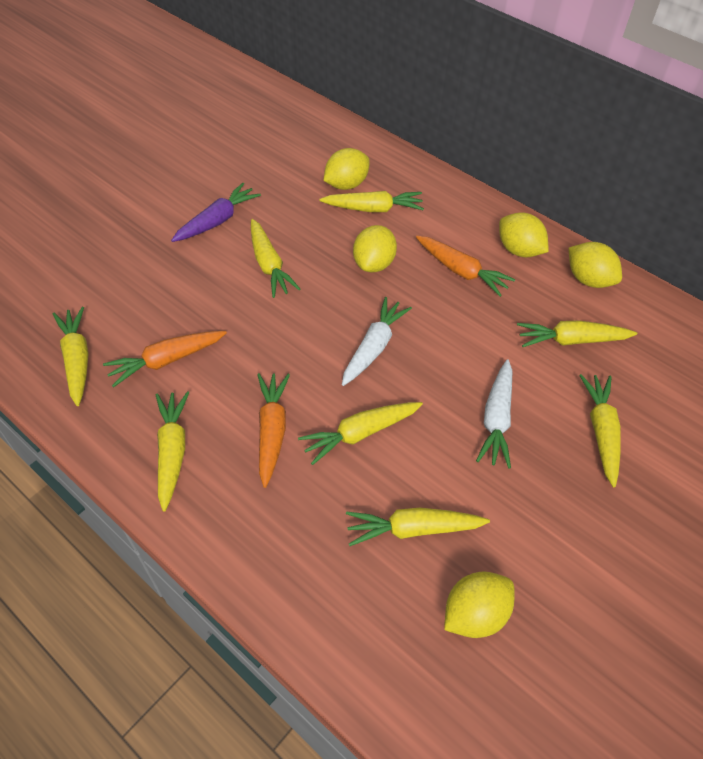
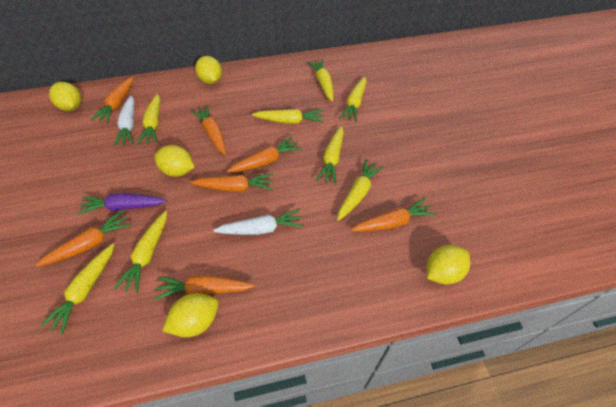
orange carrot: [103,331,227,388] [257,373,290,488] [416,236,515,297] = 3 -> [36,210,131,267] [91,76,134,123] [154,275,255,300] [191,105,226,155] [191,174,273,192] [227,136,302,173] [351,198,436,232] = 7

